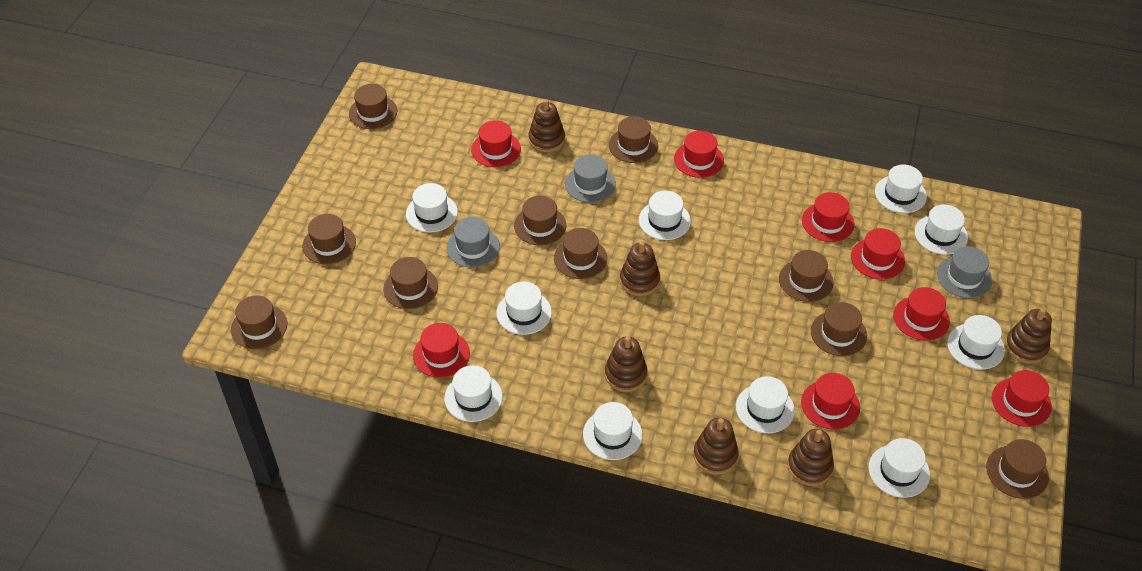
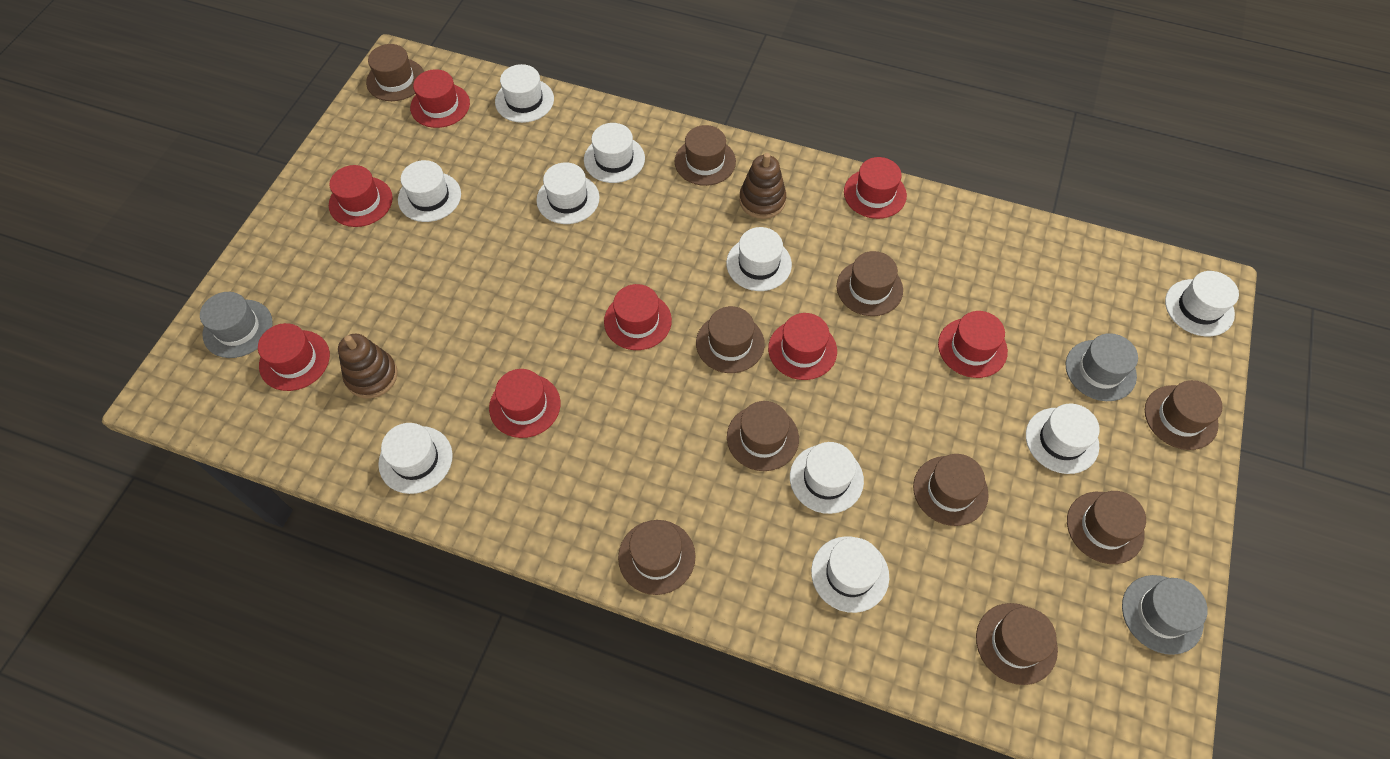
brown stacking toy: [529,99,565,152] [605,336,648,392] [620,241,660,296] [693,417,739,475] [788,429,834,486] [1005,308,1052,364] = 6 -> [338,334,398,398] [739,153,786,219] = 2

